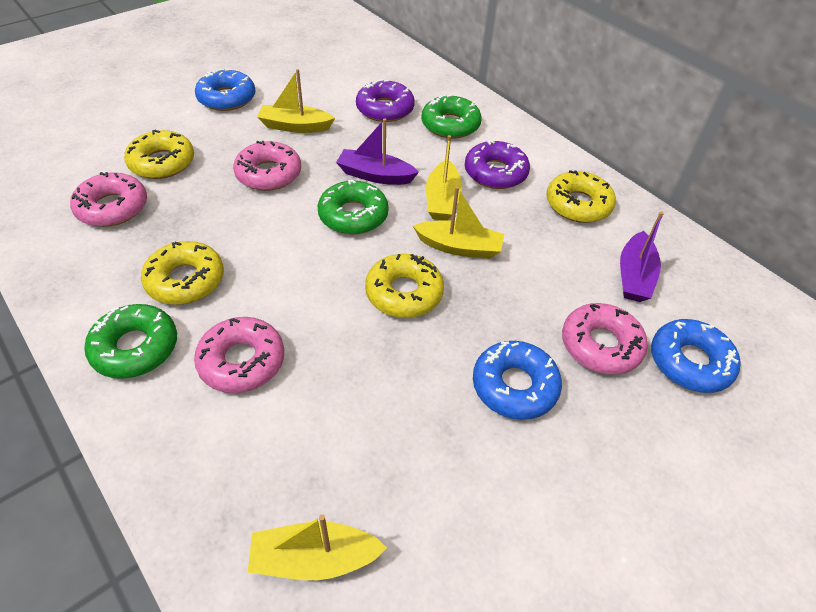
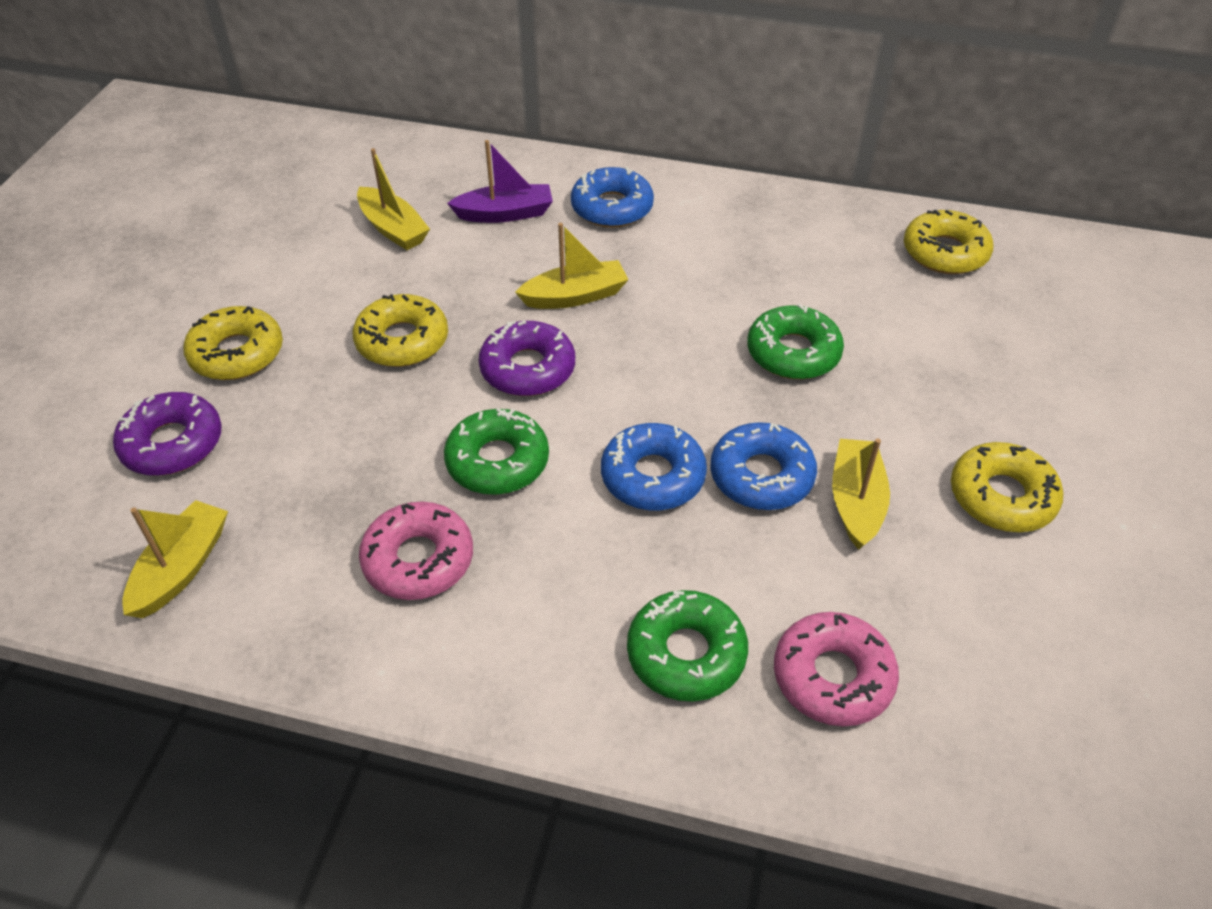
pink donut: [70,172,147,227] [194,317,284,393] [233,141,301,191] [562,303,648,375] = 4 -> [359,502,473,600] [774,612,899,726] = 2
purple boat: [336,118,419,185] [620,211,664,302] = 2 -> [447,140,553,223] = 1

